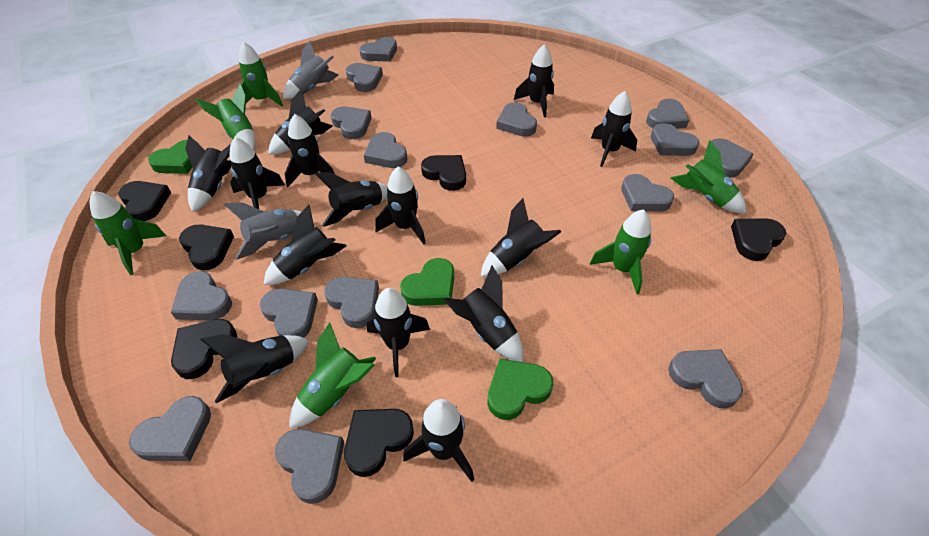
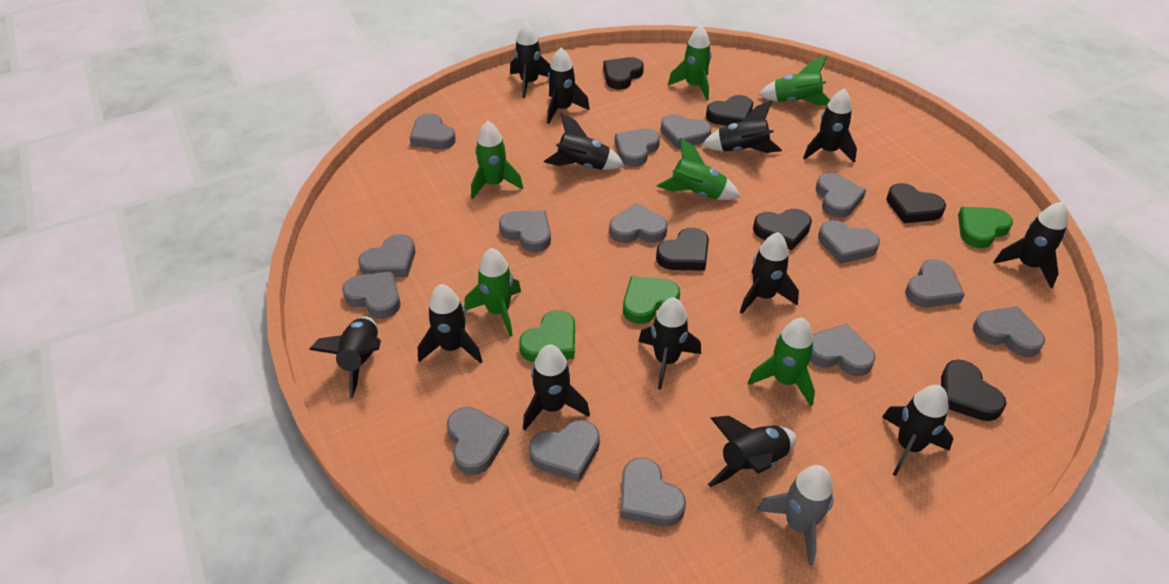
black rocket: [185,135,231,212] [200,334,310,403] [229,137,285,209] [264,205,347,285] [268,89,333,154] [285,114,334,187] [315,172,387,227] [367,288,430,377] [375,166,426,245] [403,399,474,482] [443,266,523,362] [481,198,561,277] [514,44,554,117] [591,91,637,167] = 14 -> [309,316,381,398] [418,284,482,363] [510,22,550,98] [523,344,590,430] [544,113,625,170] [547,48,590,124] [638,297,701,389] [702,100,782,153] [708,416,796,487] [740,232,799,314] [803,88,857,162] [882,385,953,476] [994,202,1068,288] = 13
grey rocket: [224,202,313,260] [283,41,339,99] = 2 -> [757,465,834,566] = 1

